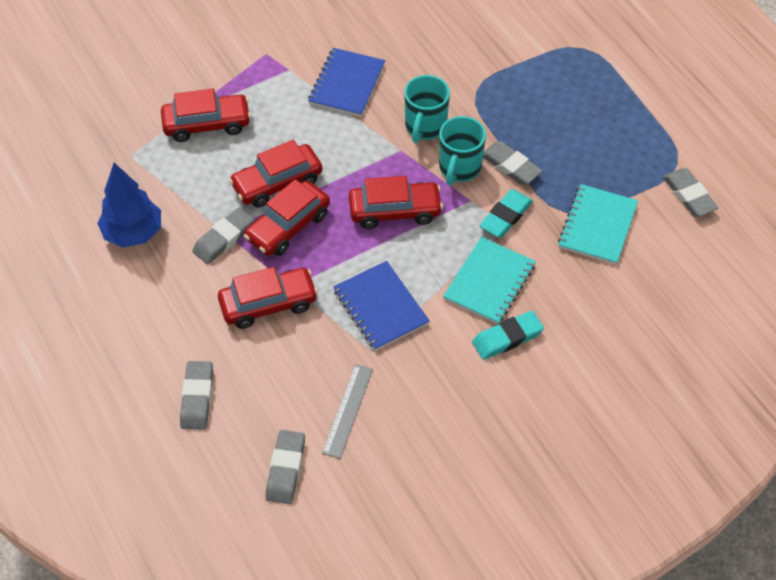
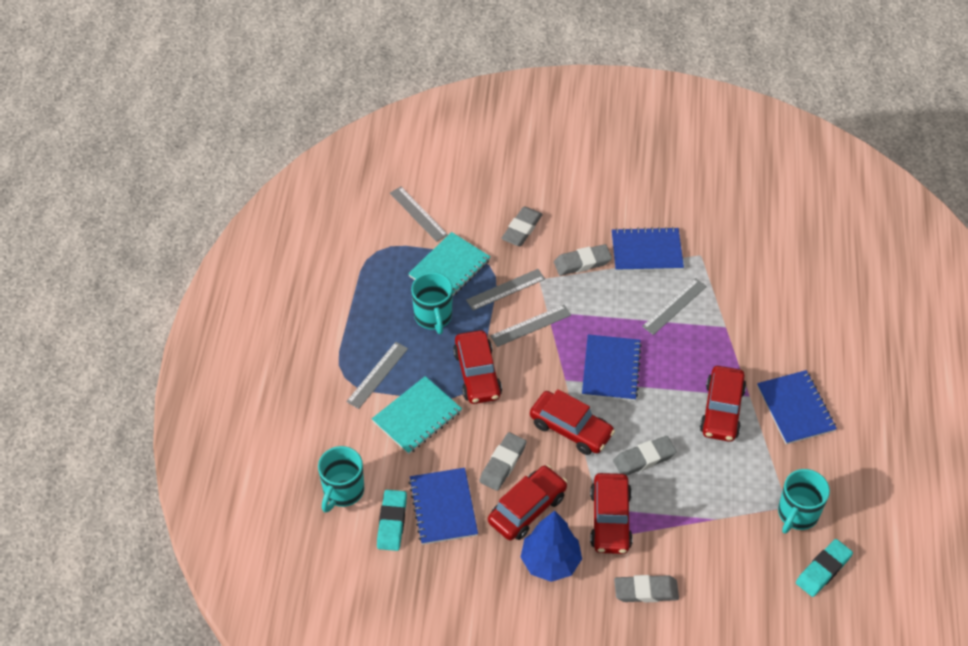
blue notebook: [308,48,385,117] [333,261,430,351] = 2 -> [409,468,478,545] [582,335,642,401] [612,227,684,272] [757,370,837,444] = 4
grey ruler: [322,364,373,459] = 1 -> [346,342,408,409] [390,187,448,242] [466,269,545,311] [491,305,571,347] [642,278,707,335] = 5
turquoise mug: [404,75,450,143] [439,116,486,185] = 2 -> [318,446,364,513] [411,272,453,334] [778,469,830,534] = 3

